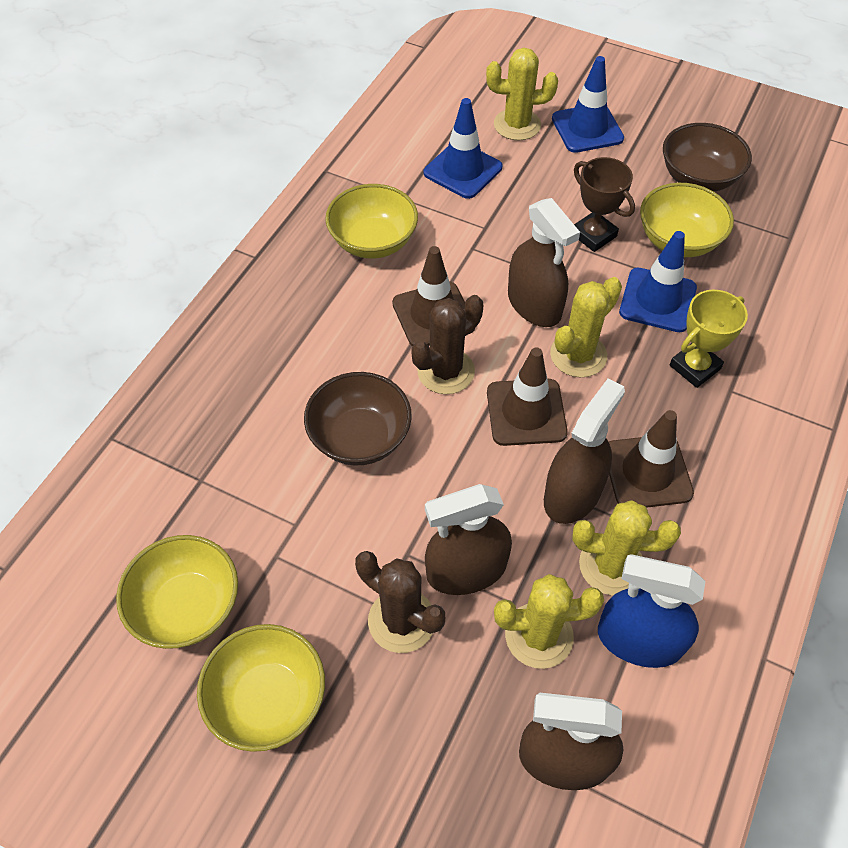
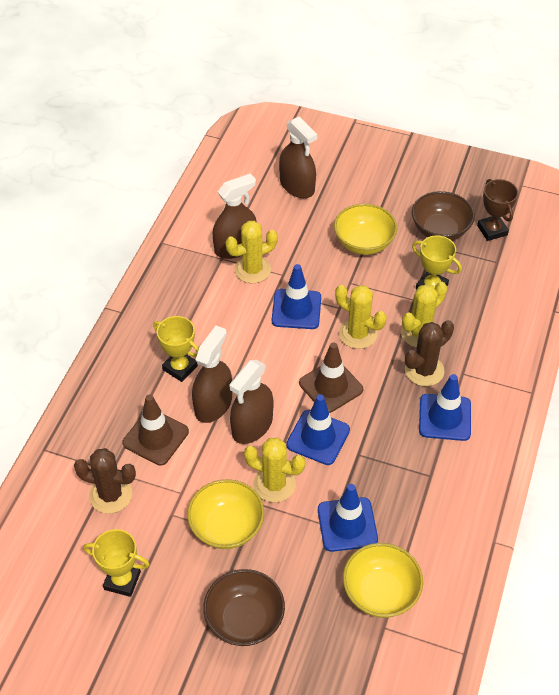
blue spray bottle: [598,554,705,668] = 1 -> none = 0
blue traffic cone: [424,98,502,199] [552,56,624,153] [619,231,697,332] = 3 -> [272,264,321,329] [286,395,350,465] [318,484,378,552] [419,374,471,441] = 4
brown traffic cone: [392,246,475,346] [487,347,568,446] [609,410,694,508] = 3 -> [122,394,189,466] [299,342,363,413] = 2
yellow bowl: [116,535,238,649] [197,624,325,752] [325,184,418,259] [640,183,734,257] = 4 -> [187,479,264,549] [334,204,397,255] [343,543,423,618] = 3
yellow trophy: [670,290,748,388] = 1 -> [83,529,150,597] [153,316,199,382] [412,235,462,289] = 3

